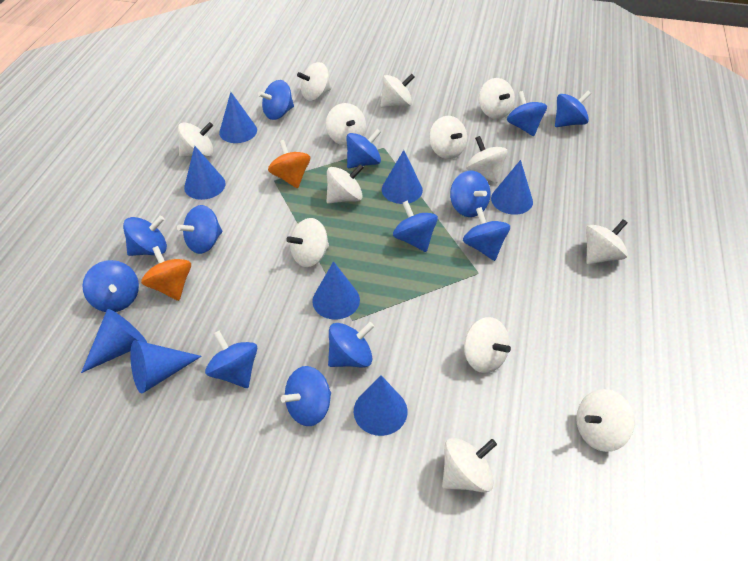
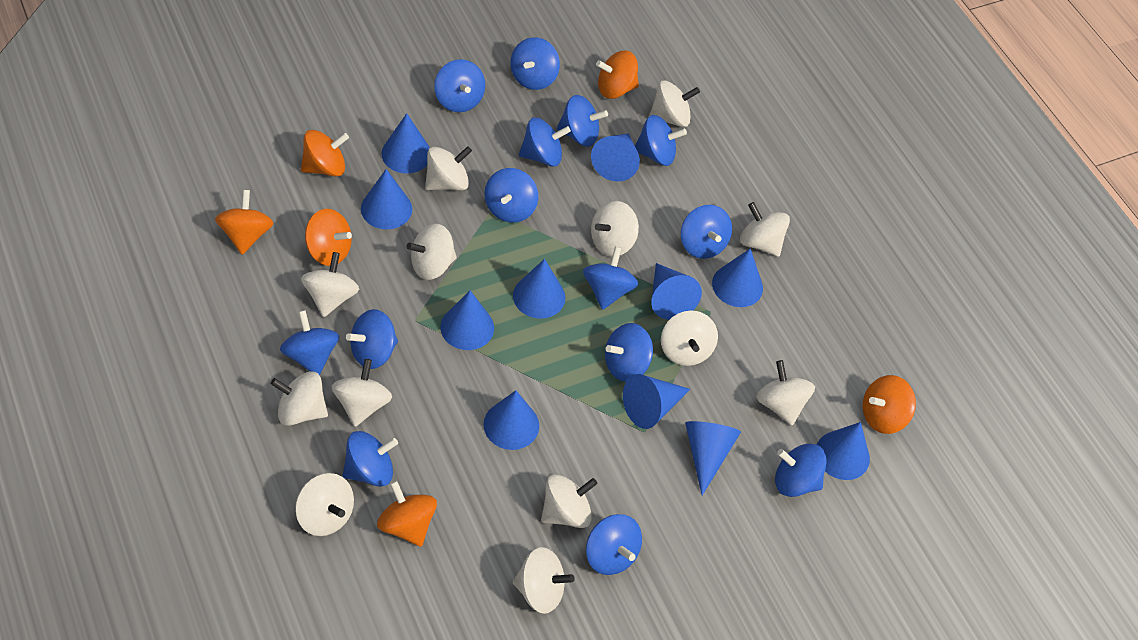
blue cone: [81,309,147,373] [130,340,202,393] [184,146,226,200] [219,92,257,143] [312,261,360,320] [354,375,407,436] [382,150,423,204] [491,160,533,215] = 8 -> [361,169,412,229] [381,113,430,173] [441,290,494,350] [484,390,539,450] [513,259,565,319] [591,133,640,182] [623,374,690,429] [651,263,702,320] [685,421,741,495] [712,249,763,307] [817,422,870,480] = 11
blue spinning top: [82,260,139,312] [123,216,167,256] [177,205,222,254] [205,331,257,388] [258,80,294,120] [281,366,331,426] [328,322,374,368] [346,129,381,168] [393,201,438,252] [450,171,491,217] [463,207,510,261] [507,91,547,136] [555,91,591,127] = 13 -> [280,310,339,375] [342,431,398,487] [346,309,398,369] [434,59,485,112] [484,168,538,223] [510,37,560,90] [519,118,571,167] [557,95,608,147] [583,247,638,310] [586,514,642,575] [605,323,653,382] [635,115,687,166] [681,205,732,259] [775,444,827,497] = 14
orange spinning top: [141,246,191,301] [268,140,310,189] = 2 -> [215,190,273,255] [301,130,349,177] [305,209,352,266] [377,481,437,547] [596,50,639,99] [863,375,916,434] = 6

